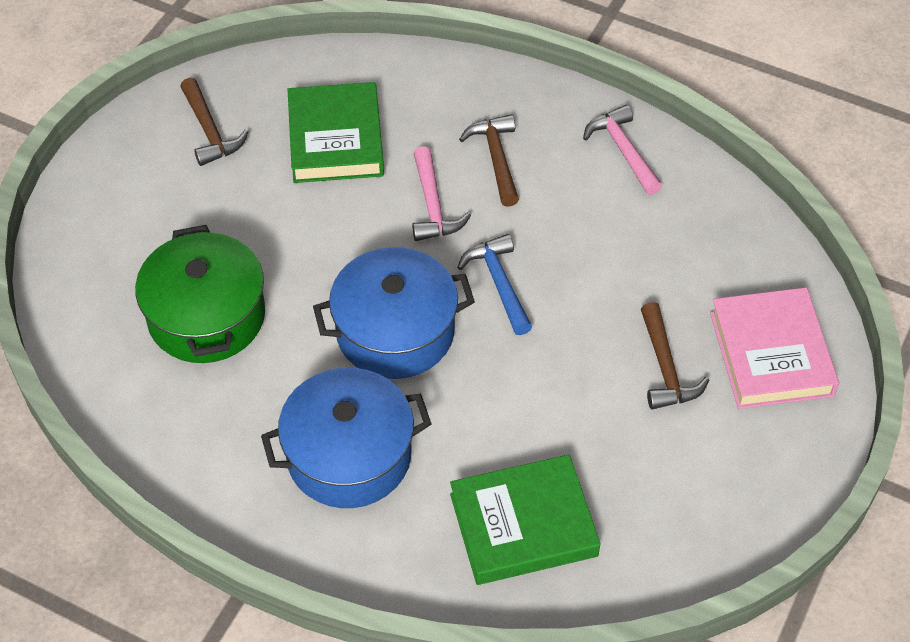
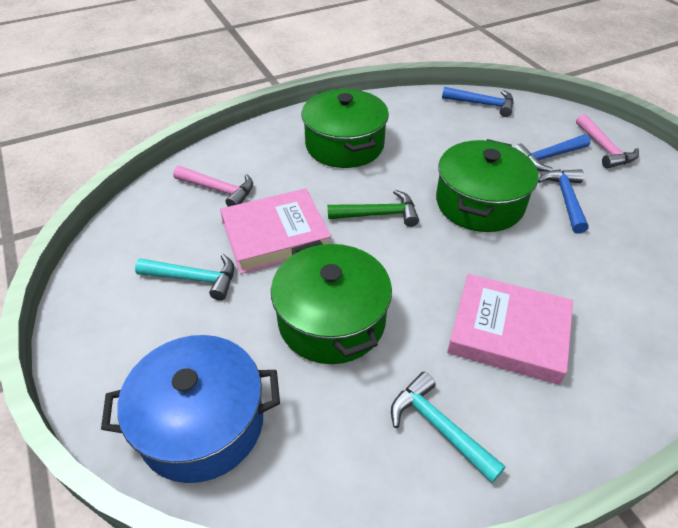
blue hammer: [457,234,532,335] = 1 -> [442,87,514,117] [514,134,590,172] [538,169,588,234] = 3
blue pot: [261,368,432,508] [313,247,475,379] = 2 -> [101,335,280,483] = 1
brown hammer: [180,78,248,166] [459,114,519,207] [641,302,709,410] = 3 -> none = 0
green book: [288,82,384,183] [450,455,601,585] = 2 -> none = 0
green hammer: none = 0 -> [328,190,419,227] = 1
green pot: [135,225,265,363] = 1 -> [271,240,392,364] [302,89,389,168] [436,139,539,232] = 3
pink book: [710,287,839,409] = 1 -> [220,188,331,274] [447,274,573,385] = 2
turquoise hammer: none = 0 -> [135,254,234,301] [391,372,506,483] = 2

